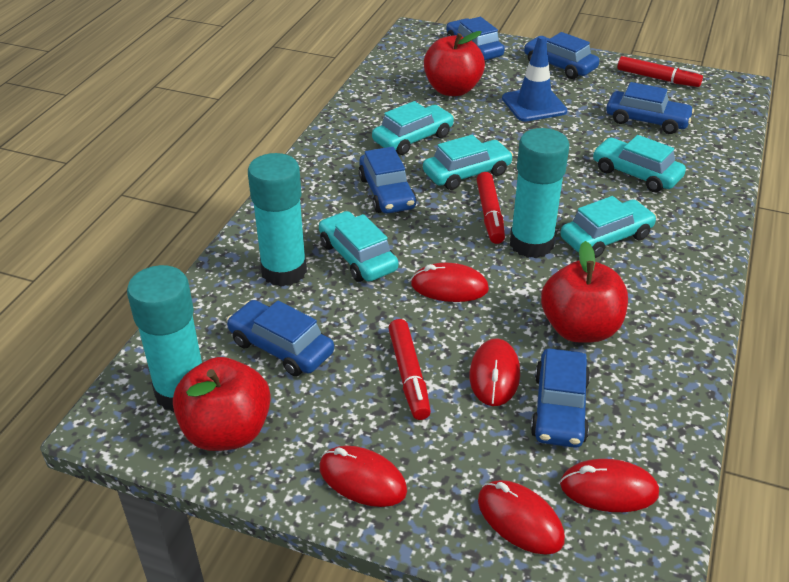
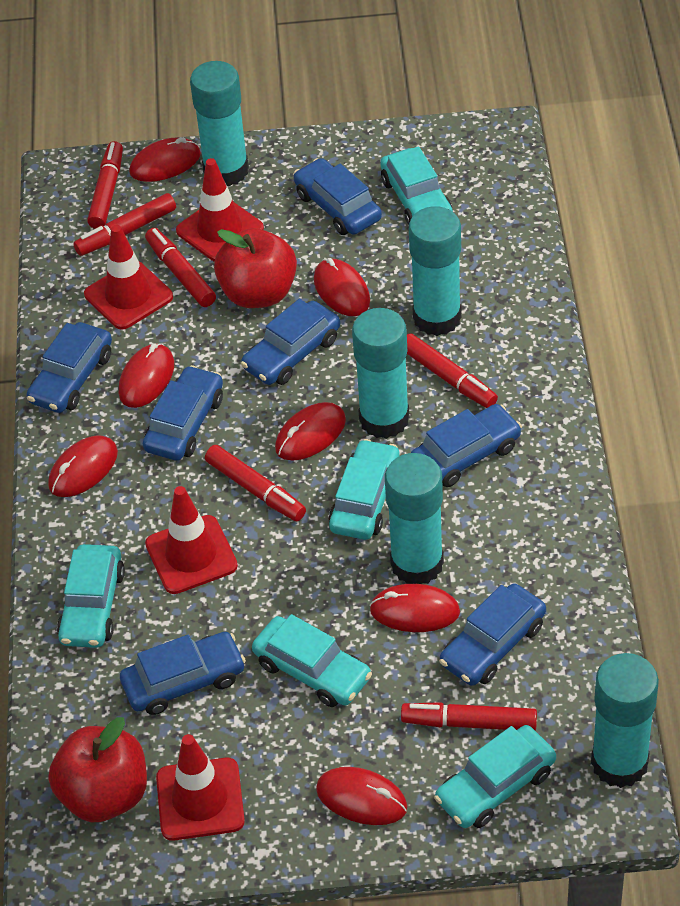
blue car: [226,300,334,376] [358,147,417,214] [446,17,505,60] [524,32,599,79] [531,348,590,448] [606,82,694,134] = 6 -> [27,322,112,413] [120,632,246,715] [143,365,223,461] [241,299,340,385] [293,158,382,235] [411,404,522,487] [439,583,546,686] = 7
blue traffic cone: [502,36,567,122] = 1 -> none = 0
red apple: [173,357,271,451] [424,31,485,96] [541,241,628,343] = 3 -> [49,717,147,822] [214,228,297,308] = 2
red marker: [388,319,431,420] [476,172,505,244] [617,56,703,87] = 3 -> [73,193,176,256] [87,141,123,229] [145,228,216,307] [205,445,306,521] [401,702,537,730] [407,333,498,408] = 6
red mouse: [320,446,407,507] [411,263,489,302] [470,338,520,406] [478,480,565,555] [560,459,659,512] = 5 -> [48,435,118,497] [119,343,174,408] [129,137,201,182] [275,402,346,461] [314,258,370,316] [316,767,408,825] [369,584,460,632] = 7
red traffic cone: none = 0 -> [84,225,173,330] [145,486,238,594] [156,734,245,841] [176,158,264,262] = 4
turquoise glue stick: [127,265,202,412] [248,153,307,287] [510,128,569,258] = 3 -> [190,61,249,187] [352,308,409,439] [385,453,444,584] [409,206,462,336] [591,653,659,788] = 5

